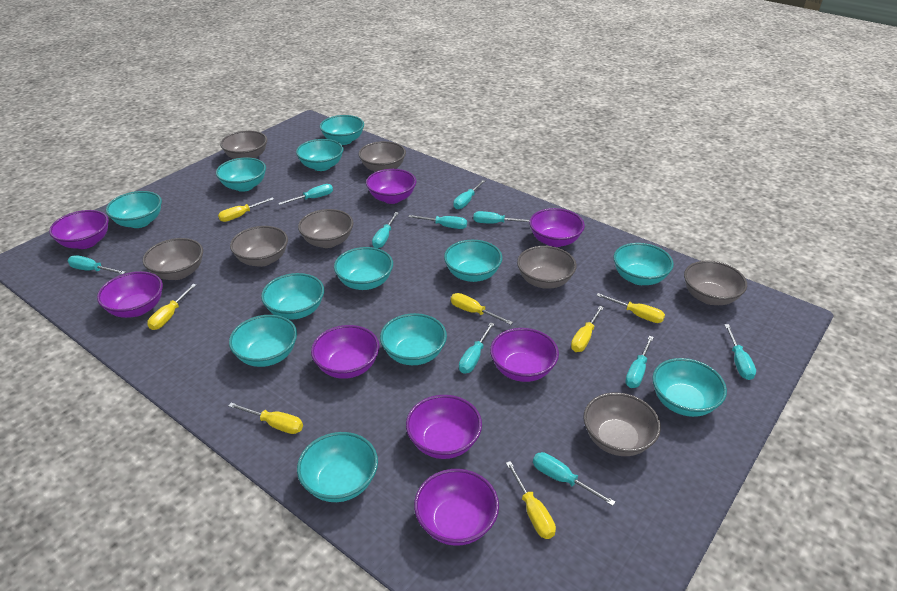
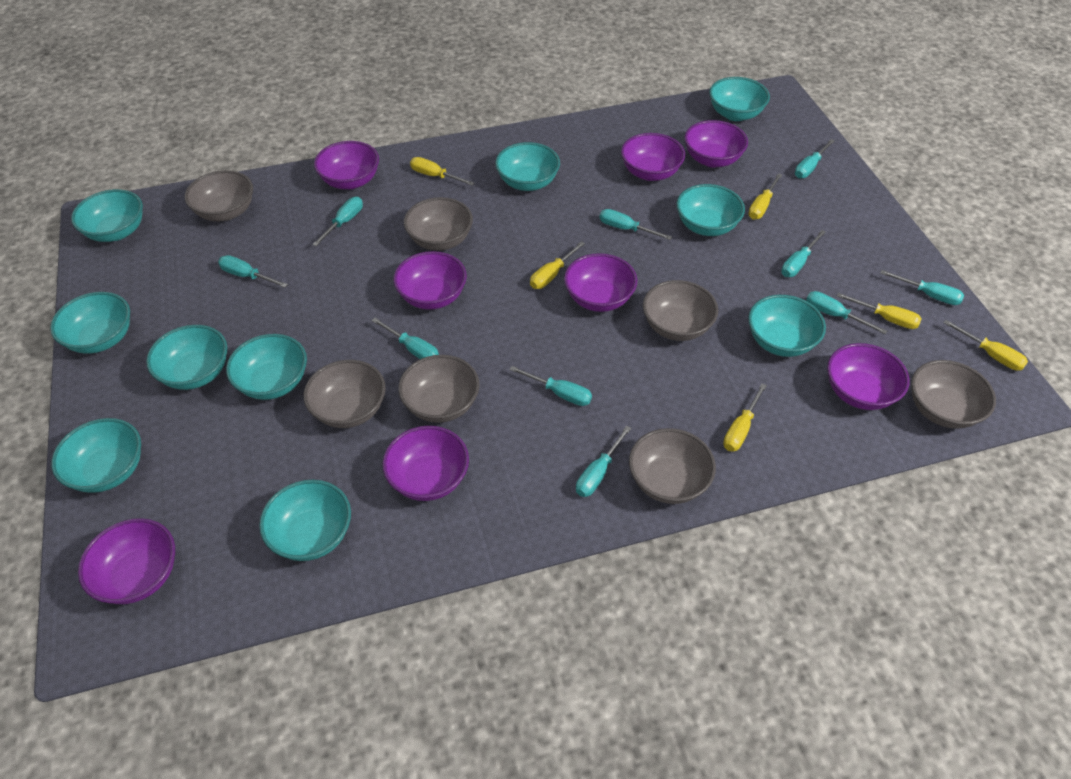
grey bowl: [142,238,203,280] [220,131,267,159] [230,226,288,267] [298,209,354,248] [358,141,406,172] [517,246,577,289] [583,392,661,456] [684,261,747,305] = 8 -> [185,170,253,221] [304,360,386,428] [398,355,480,423] [404,197,473,251] [629,428,716,504] [643,280,718,341] [911,360,996,429] = 7
turquoise bowl: [106,191,162,228] [216,157,266,192] [229,315,297,367] [261,273,324,320] [296,139,344,171] [297,432,378,502] [320,115,364,145] [334,247,393,290] [380,313,447,365] [444,240,502,282] [613,243,674,285] [652,358,727,417] = 12 -> [50,292,130,354] [51,418,141,493] [71,189,143,242] [146,325,227,390] [226,334,307,400] [259,480,351,561] [495,142,560,191] [676,184,745,236] [709,77,770,121] [748,295,826,357] = 10
yellow screwdriver: [147,284,196,330] [218,197,274,222] [228,403,303,434] [451,293,513,325] [506,461,556,539] [571,306,604,352] [596,293,665,323] = 7 -> [410,157,474,186] [530,241,585,289] [723,383,767,452] [748,173,782,219] [837,293,922,329] [943,320,1028,371] = 6

